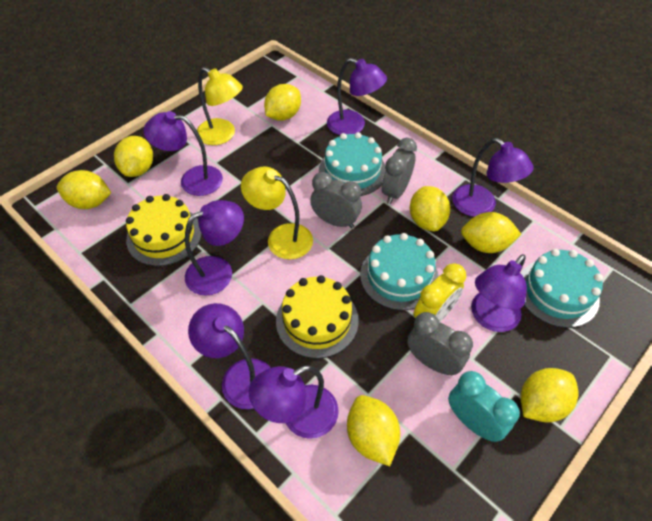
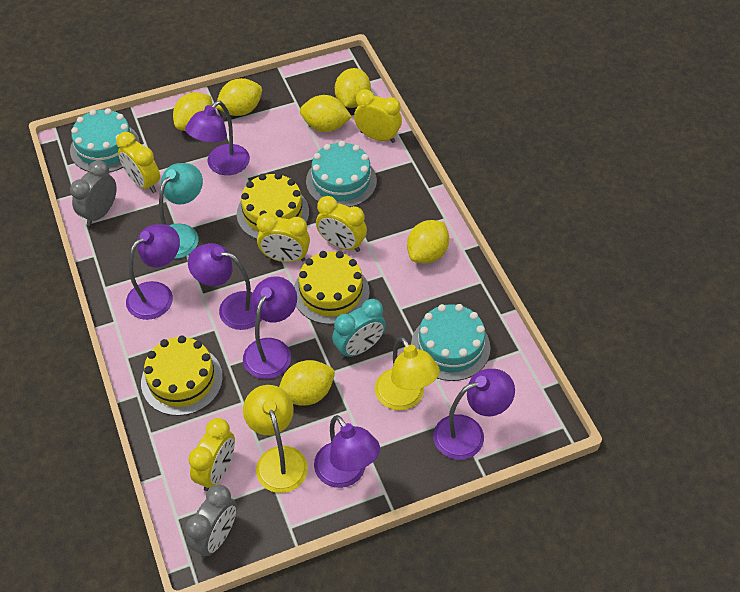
grey clock: [310,172,362,229] [382,138,417,204] [407,312,473,375] = 3 -> [70,160,117,226] [186,485,237,558] = 2
purple lamp: [144,111,223,196] [185,200,244,296] [188,303,271,409] [249,365,339,439] [327,58,387,135] [452,138,533,217] [471,254,527,332] = 7 -> [126,224,180,320] [185,101,250,175] [188,243,262,330] [243,276,297,379] [314,415,380,488] [433,369,515,460] = 6
turquoise lamp: none = 0 -> [159,163,203,259] = 1
yellow cake: [126,194,202,266] [276,275,359,358] = 2 -> [141,336,223,416] [237,173,309,239] [294,251,370,325] = 3
yellow clock: [413,263,466,322] = 1 -> [116,132,160,193] [188,418,235,491] [257,213,310,262] [316,196,367,252] [354,89,402,143] = 5
yellow lemon: [57,170,111,209] [114,136,153,177] [264,84,301,121] [347,395,400,466] [410,186,450,231] [461,212,521,253] [521,368,579,422] = 7 -> [173,92,212,131] [216,78,262,116] [279,360,335,406] [300,95,352,132] [335,68,371,108] [407,220,449,264] = 6

